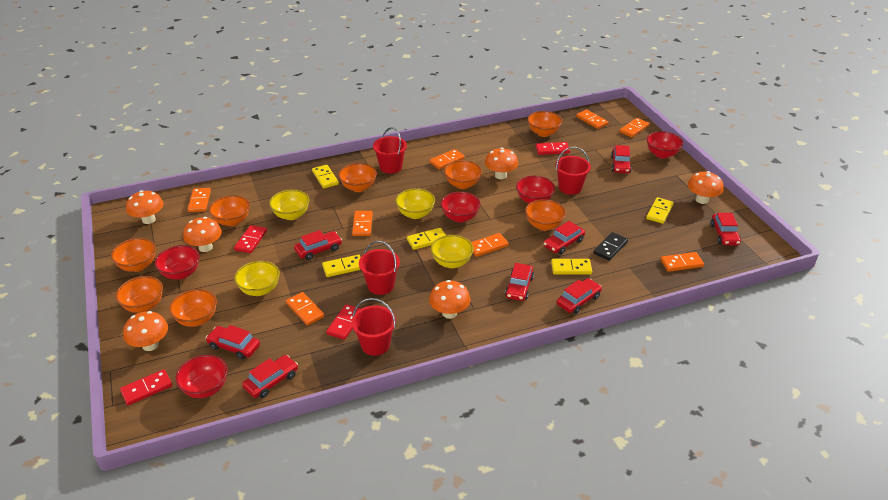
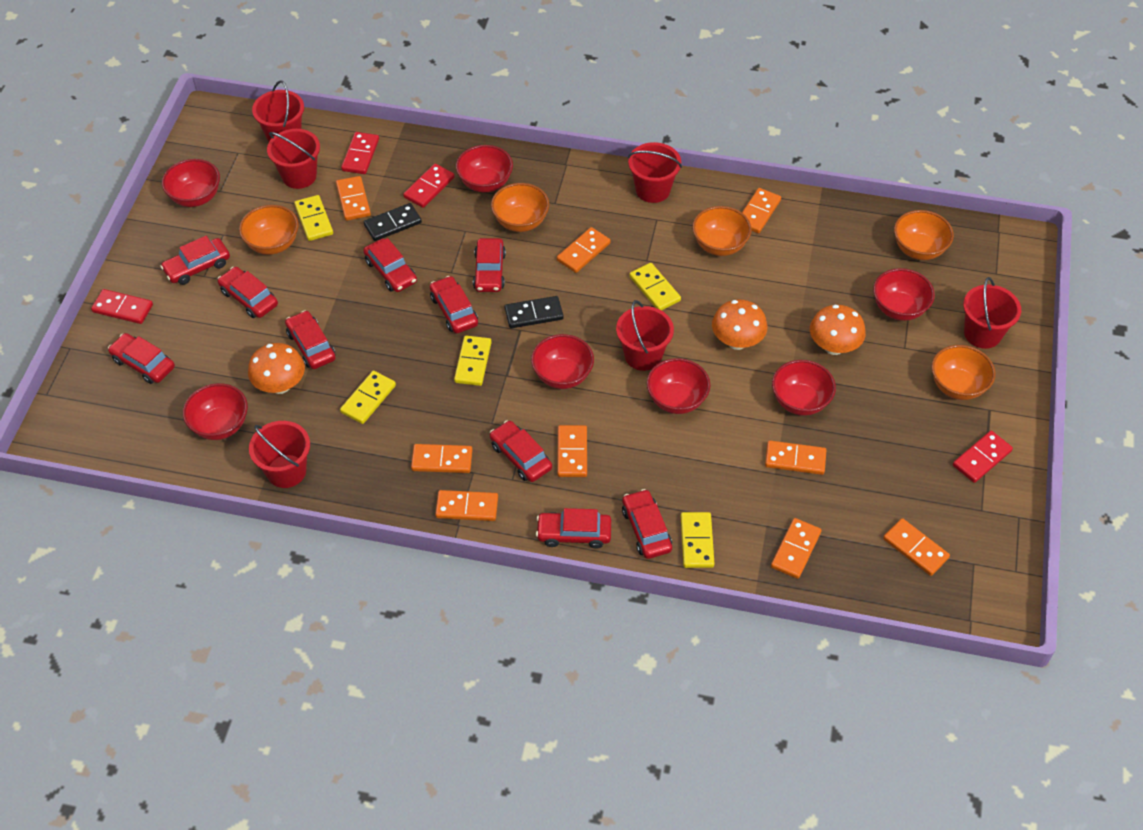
black domino: [593,232,628,261] = 1 -> [364,203,422,241] [505,296,563,328] = 2
orange bowl: [111,238,156,272] [116,276,163,313] [169,289,217,327] [209,195,250,226] [339,163,377,192] [444,160,482,189] [525,199,566,231] [527,111,562,137] = 8 -> [239,205,299,255] [491,183,549,232] [692,206,752,256] [894,210,954,260] [932,345,995,400] = 5
orange domino: [188,188,211,212] [286,292,324,326] [352,211,373,236] [430,149,465,170] [471,233,509,257] [576,109,608,129] [619,118,649,137] [660,252,704,272] = 8 -> [336,176,371,221] [411,444,472,473] [435,490,498,521] [557,227,610,273] [557,425,587,477] [742,188,781,233] [765,441,826,475] [771,518,821,579] [883,518,950,576] = 9
orange mushroom: [123,311,168,351] [126,190,164,224] [183,217,222,252] [429,280,470,319] [485,147,518,179] [688,171,724,204] = 6 -> [248,343,305,394] [712,300,767,350] [810,305,866,355] = 3
red bowl: [155,245,200,280] [175,355,228,398] [441,192,481,223] [516,176,555,204] [647,131,683,158] = 5 -> [162,159,220,207] [183,383,248,440] [456,145,513,192] [531,334,594,389] [647,358,710,414] [772,360,836,416] [873,268,935,321] = 7
red bucket: [351,298,396,356] [359,241,400,295] [373,127,407,174] [555,147,591,195] = 4 -> [249,421,310,488] [252,81,304,142] [267,129,320,189] [616,300,674,371] [628,142,682,203] [963,277,1021,349] = 6
red car: [206,325,260,360] [242,355,298,398] [294,230,342,260] [505,263,534,301] [543,221,585,254] [557,278,602,314] [611,145,632,173] [711,213,741,245] = 8 -> [108,333,175,384] [160,236,230,285] [218,267,278,318] [285,310,336,369] [363,238,417,292] [430,276,478,333] [473,238,506,292] [490,420,552,482] [536,508,611,548] [622,489,672,559] = 10
yellow bowl: [234,261,280,296] [269,190,309,220] [395,188,435,219] [431,235,474,268] = 4 -> none = 0

